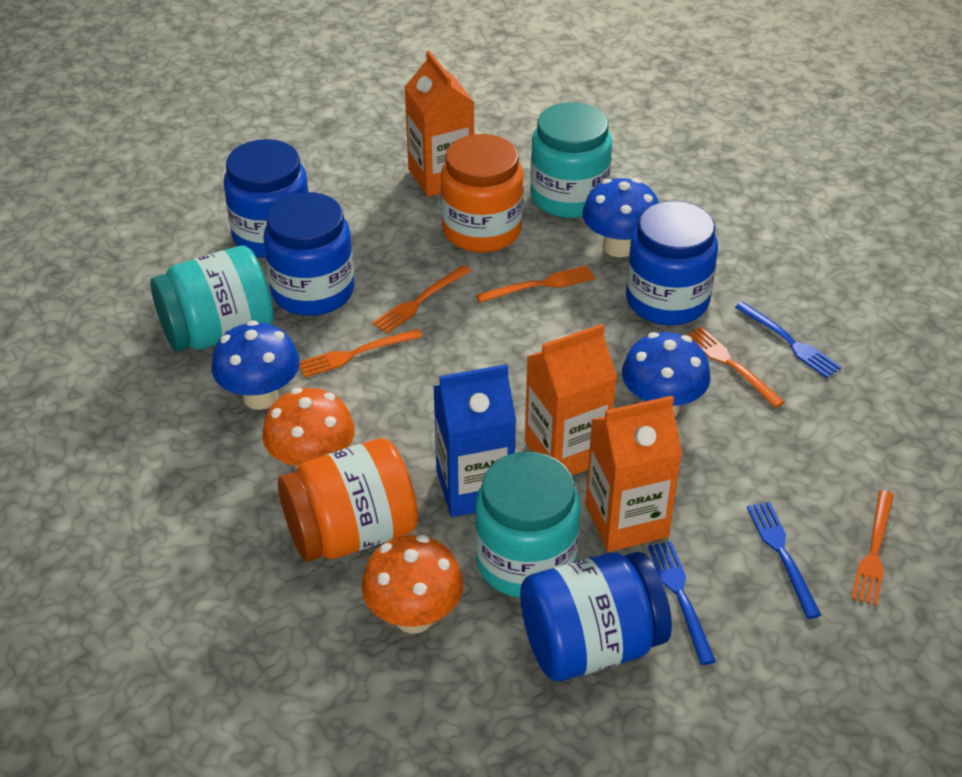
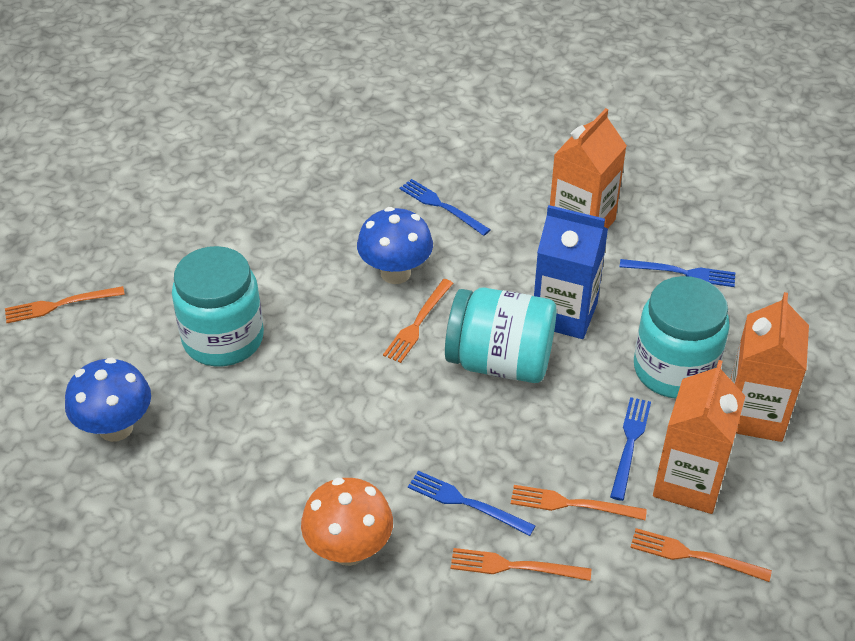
blue fork: [648,541,716,665] [735,302,841,378] [747,502,821,619] = 3 -> [400,179,491,236] [408,471,536,536] [610,397,651,501] [620,259,735,287] = 4
blue jar: [224,139,309,258] [263,192,354,316] [520,552,672,681] [626,201,718,325] = 4 -> none = 0
blue mushroom: [211,320,300,410] [582,178,659,257] [622,332,711,416] = 3 -> [65,357,151,442] [357,207,433,284] = 2
orange jar: [278,438,418,562] [441,134,523,253] = 2 -> none = 0
orange mushroom: [262,388,355,471] [361,535,463,634] = 2 -> [301,478,393,566] = 1

